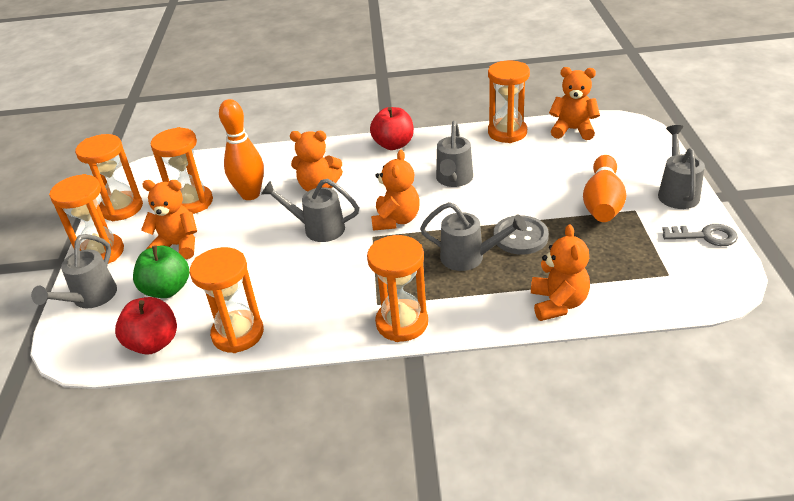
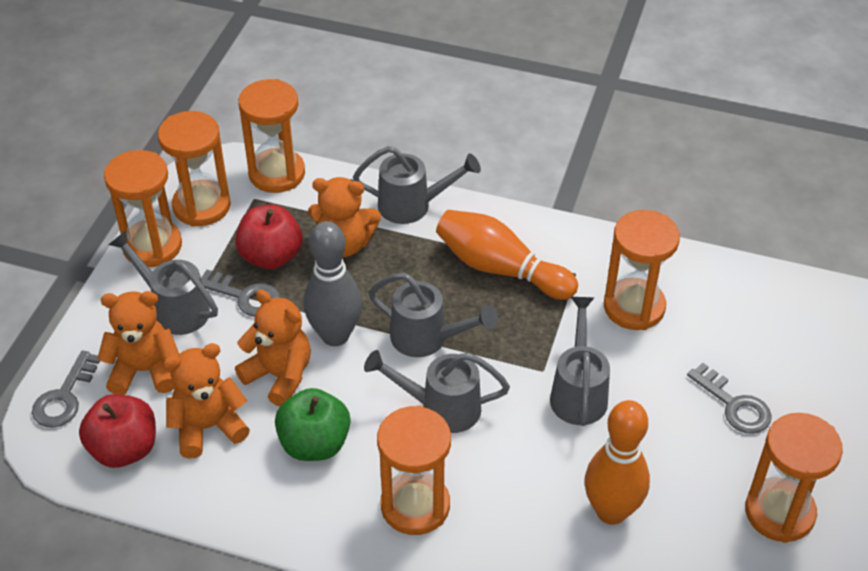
grey bowling pin: none = 0 -> [304,221,362,346] = 1
grey button: [494,215,549,255] = 1 -> none = 0
grey key: [662,224,738,246] = 1 -> [32,350,100,428] [201,270,280,317] [687,363,772,434] = 3
orange teddy bear: [141,180,197,259] [290,131,343,192] [371,150,420,231] [531,224,590,321] [549,67,600,140] = 5 -> [97,291,179,395] [163,343,250,459] [235,289,311,407] [308,177,381,257] = 4

